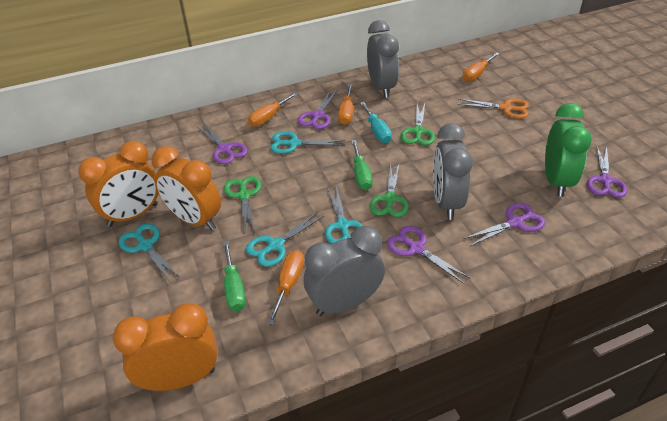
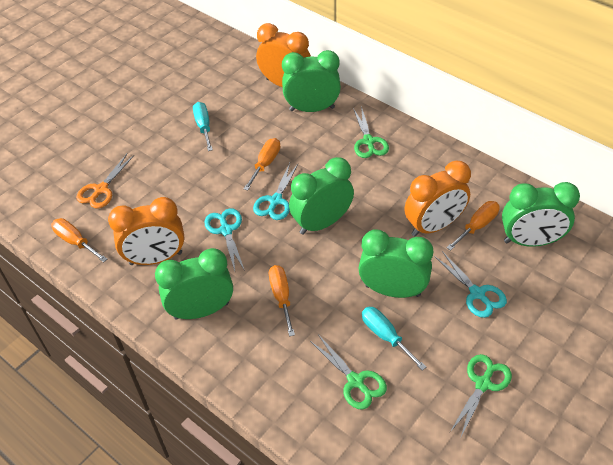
green clock: [545,103,592,197] = 1 -> [155,248,233,320] [282,50,341,112] [289,157,354,235] [358,229,433,298] [502,182,580,247] = 5
green screwdriver: [223,241,246,312] [351,140,373,190] = 2 -> none = 0
grey clock: [304,226,385,316] [367,20,399,98] [433,123,473,220] = 3 -> none = 0
purple scissors: [197,123,248,164] [298,90,338,129] [387,226,471,284] [464,203,545,246] [587,146,627,198] = 5 -> none = 0
turquoise scissors: [119,223,180,282] [246,212,324,267] [270,131,345,154] [325,185,363,244] = 4 -> [204,208,245,271] [253,163,298,220] [434,251,507,318] = 3
turquoise screwdriver: [360,102,392,143] = 1 -> [193,102,213,151] [362,307,426,371] = 2

